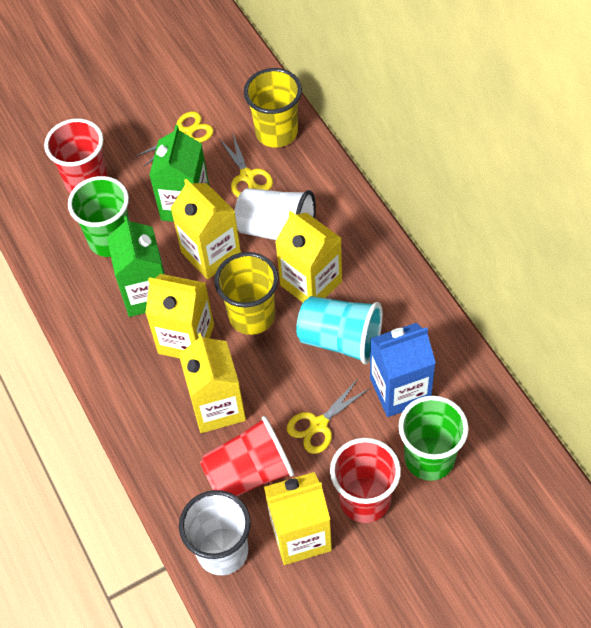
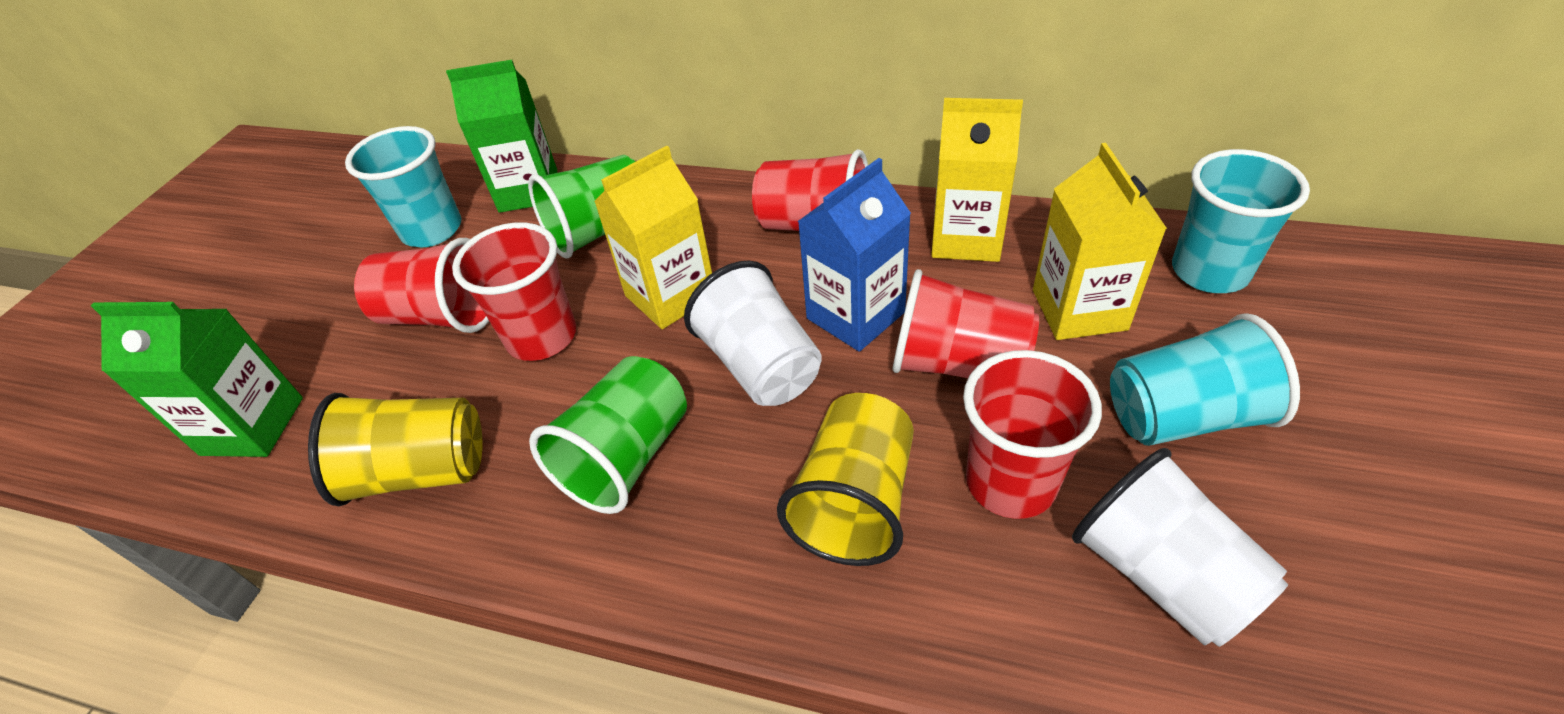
red cup: [44,119,108,193] [200,416,294,496] [330,438,401,523] = 3 -> [354,238,489,333] [452,222,576,361] [752,149,868,231] [893,269,1039,378] [963,350,1102,519] = 5
turquoise cup: [296,296,383,364] = 1 -> [345,126,461,247] [1110,313,1300,446] [1172,149,1310,293] = 3
yellow carton: [145,274,214,359] [171,179,241,279] [179,333,246,433] [264,472,332,565] [275,211,342,302] = 5 -> [594,146,712,329] [931,98,1023,262] [1033,143,1167,340] = 3
yellow scissors: [135,111,214,166] [219,132,273,197] [287,379,370,454] = 3 -> none = 0

